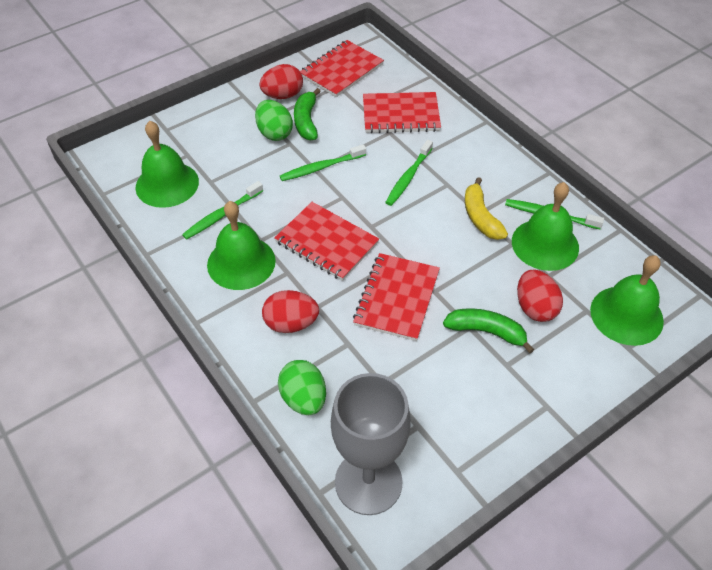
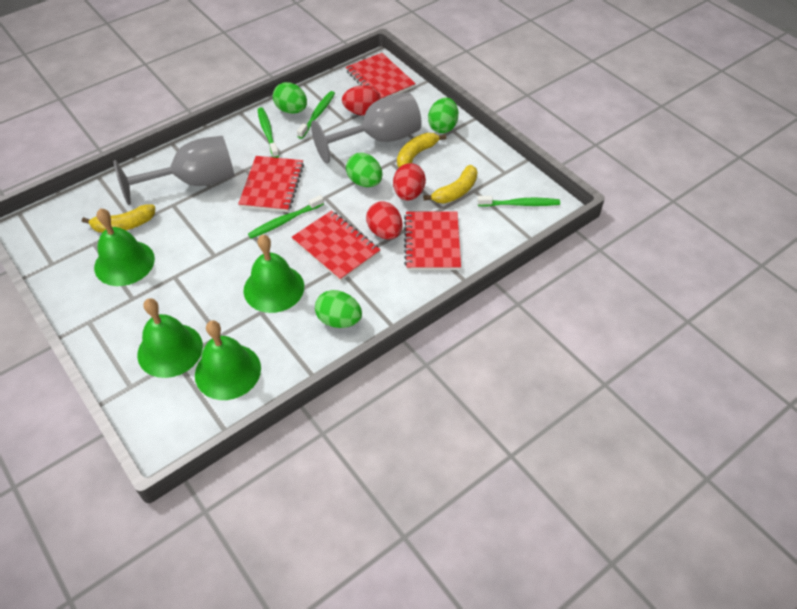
green banana: [294,88,321,140] [443,308,534,353] = 2 -> none = 0
green egg: [255,100,293,141] [278,360,326,415] = 2 -> [273,82,307,114] [315,290,362,328] [346,153,382,187] [428,98,458,133] = 4
grey goblet: [331,373,411,515] = 1 -> [113,136,234,205] [311,92,422,163] = 2
yellow banana: [465,177,508,240] = 1 -> [82,205,155,233] [397,133,446,168] [423,165,478,204] = 3

